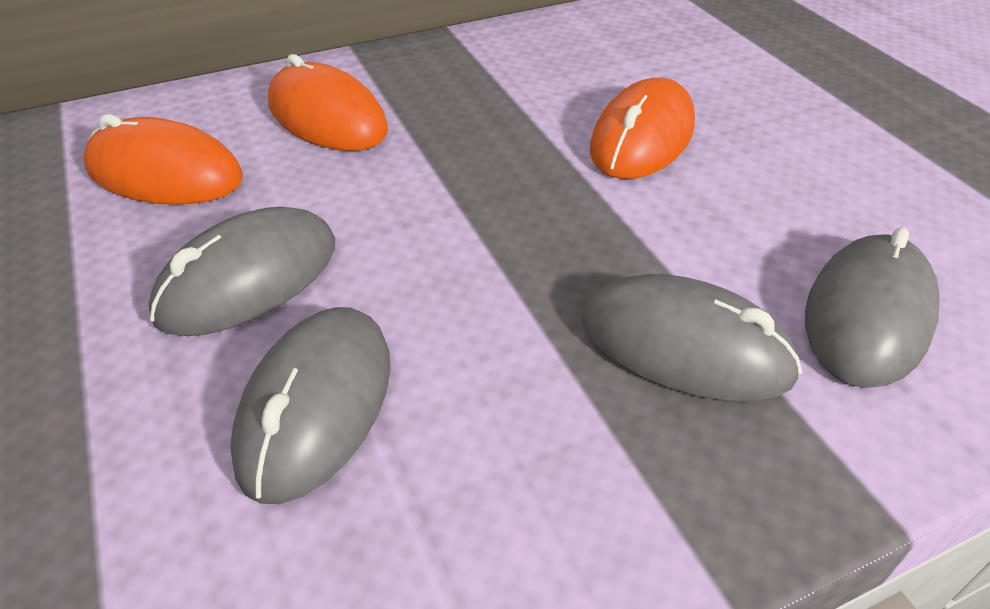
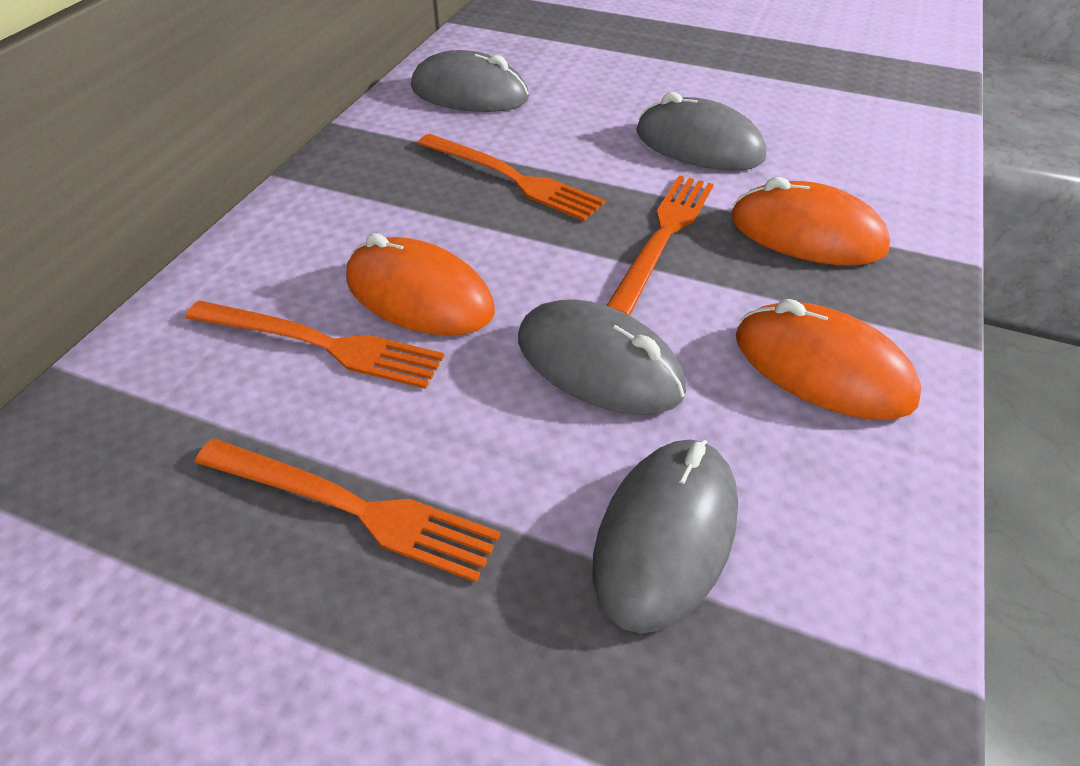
orange fork: none = 0 -> [185,301,444,389] [195,439,500,583] [417,134,605,221] [606,175,714,316] = 4

